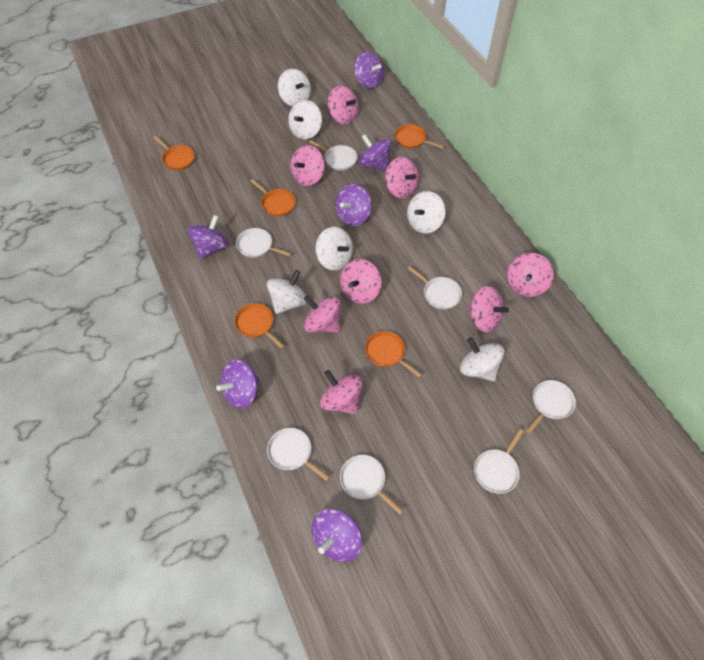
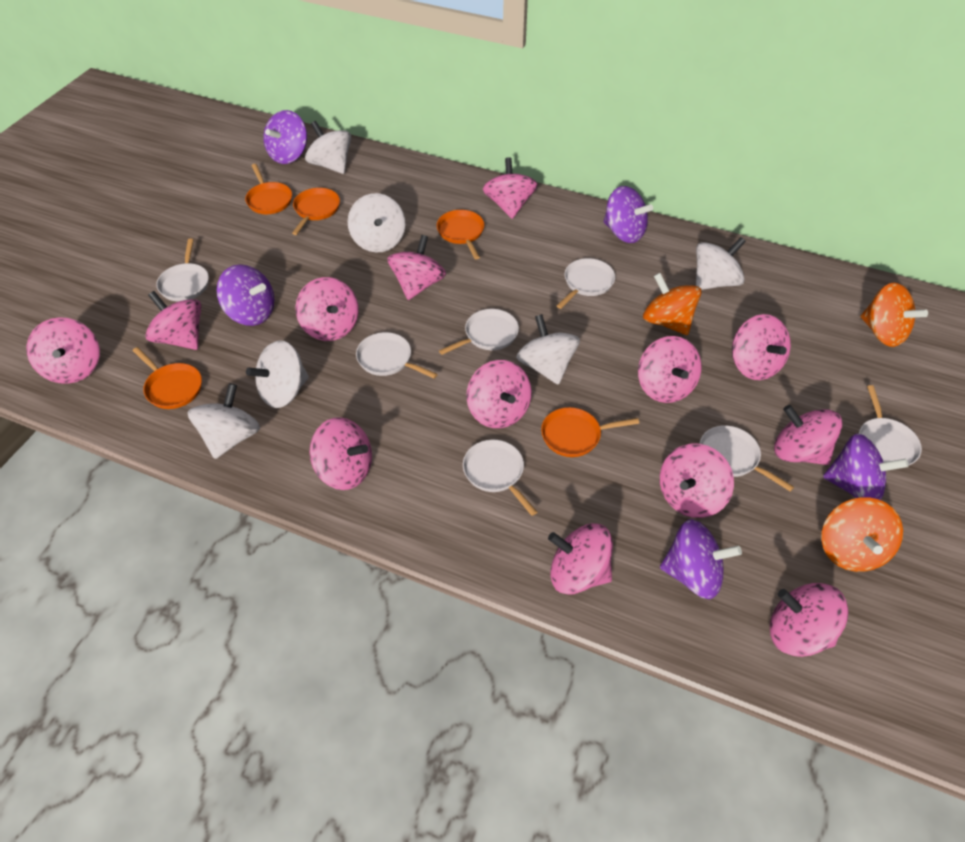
orange spinning top: none = 0 -> [643,273,702,335] [821,497,903,572] [861,283,928,347] = 3
pink spinning top: [290,145,325,186] [304,295,341,332] [320,370,363,414] [328,86,359,124] [340,259,381,304] [385,157,419,198] [467,286,509,332] [507,253,554,297] = 8 -> [27,317,100,384] [145,291,201,350] [295,277,359,341] [310,417,372,490] [388,235,446,300] [466,360,532,428] [483,157,538,219] [548,523,613,595] [638,336,701,403] [660,444,734,518] [732,314,791,380] [770,583,848,657] [774,405,842,465] = 13
purple spinning top: [187,215,229,259] [216,359,259,409] [312,508,362,562] [335,184,372,226] [354,52,384,89] [359,134,392,171] = 6 -> [217,264,274,326] [264,110,307,164] [603,186,653,243] [660,519,742,599] [823,433,909,500] = 5

